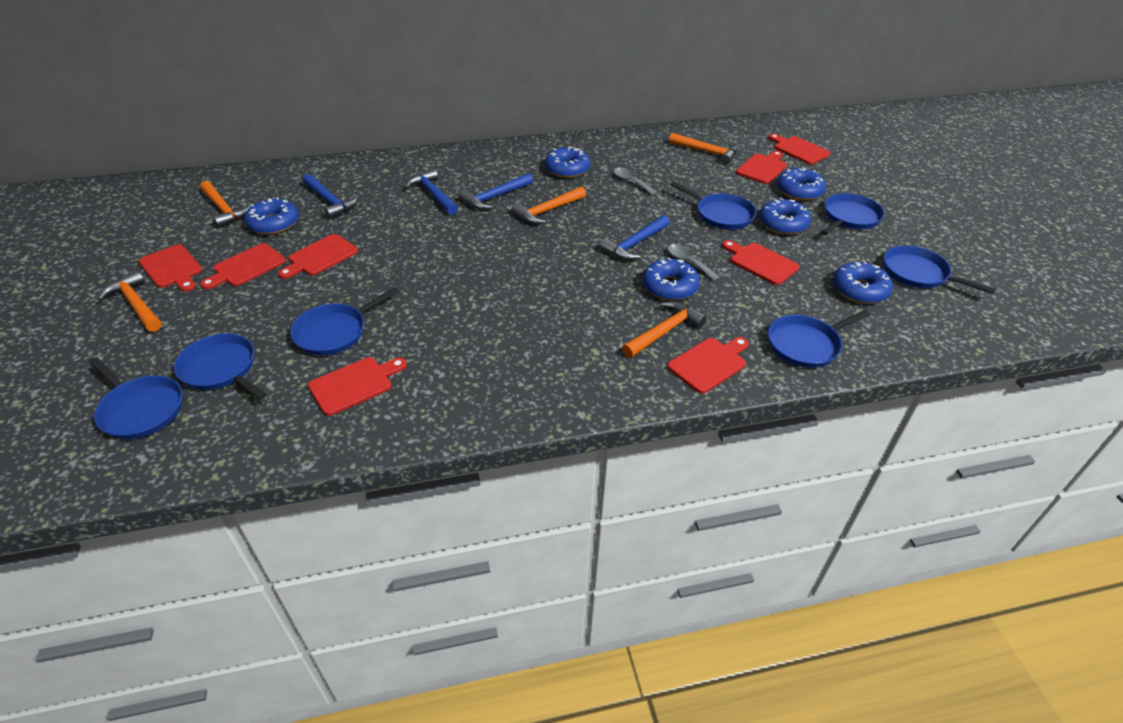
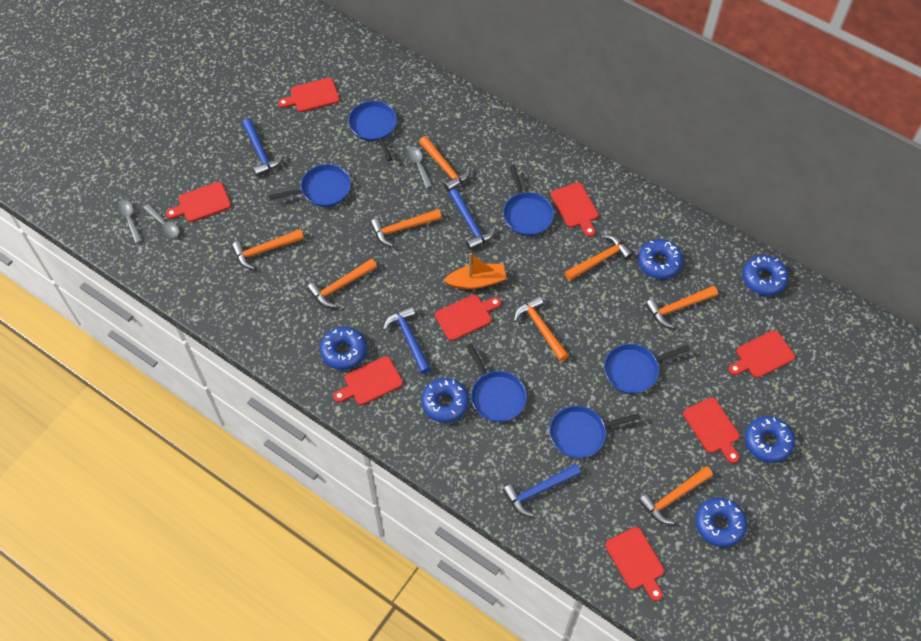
blue pan: [89,357,183,439] [174,333,267,400] [290,287,399,355] [670,182,756,230] [768,310,871,368] [822,193,885,235] [884,246,996,294] = 7 -> [269,164,351,207] [348,101,397,161] [466,343,527,422] [503,165,554,236] [550,406,641,458] [604,344,690,394] = 6
grey spoon: [614,168,658,195] [668,244,720,281] = 2 -> [117,200,142,243] [143,204,179,238] [406,146,432,188] = 3
orange boat: none = 0 -> [443,253,507,289] = 1
orange hammer: [98,271,162,332] [200,181,251,228] [511,186,586,224] [622,301,707,358] [669,133,737,164] = 5 -> [231,229,304,269] [307,258,377,307] [370,209,442,247] [419,136,470,192] [514,295,569,361] [564,235,633,281] [638,466,713,524] [645,286,718,328] = 8

